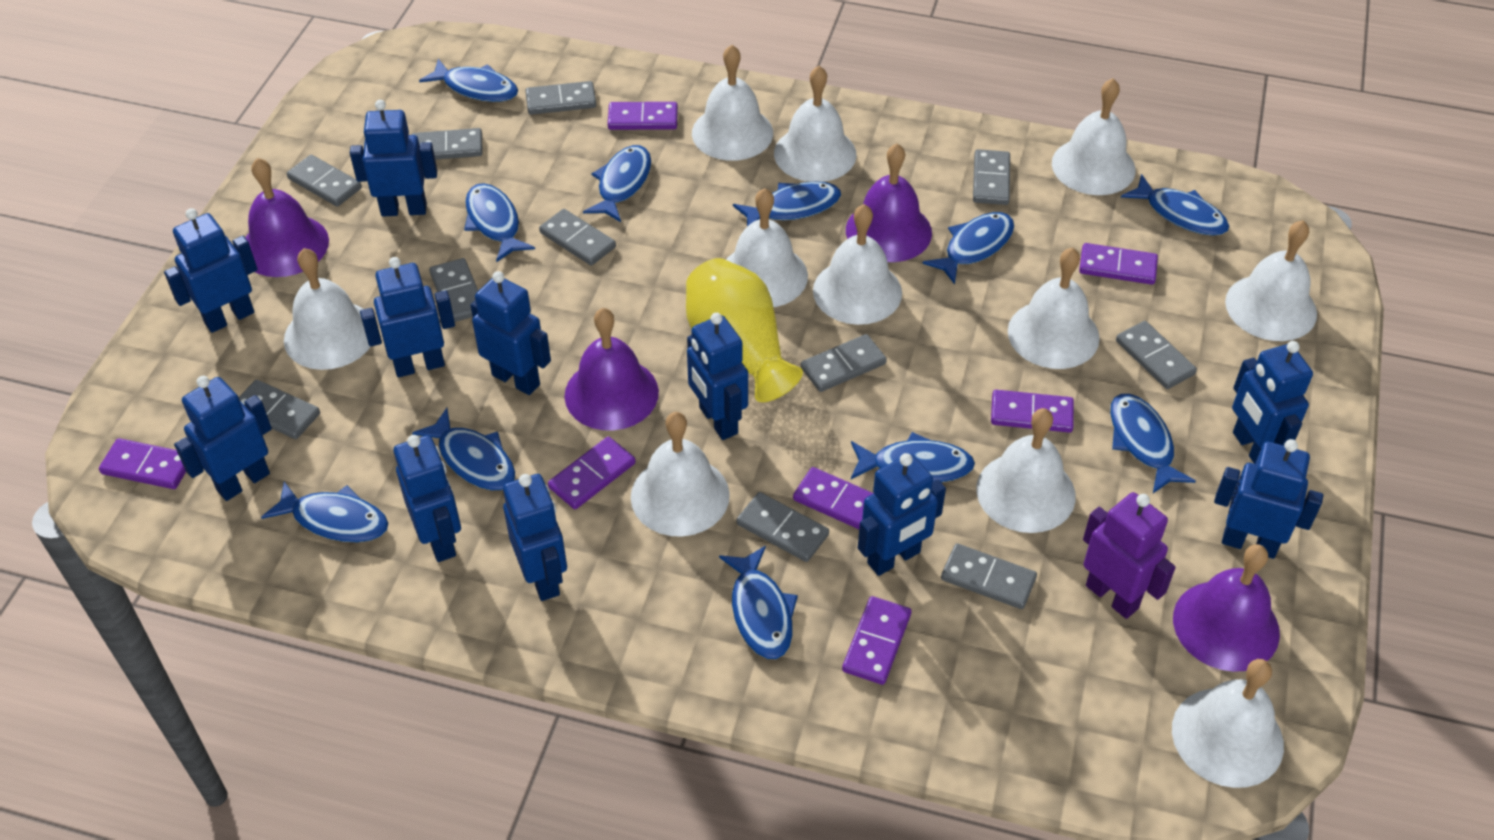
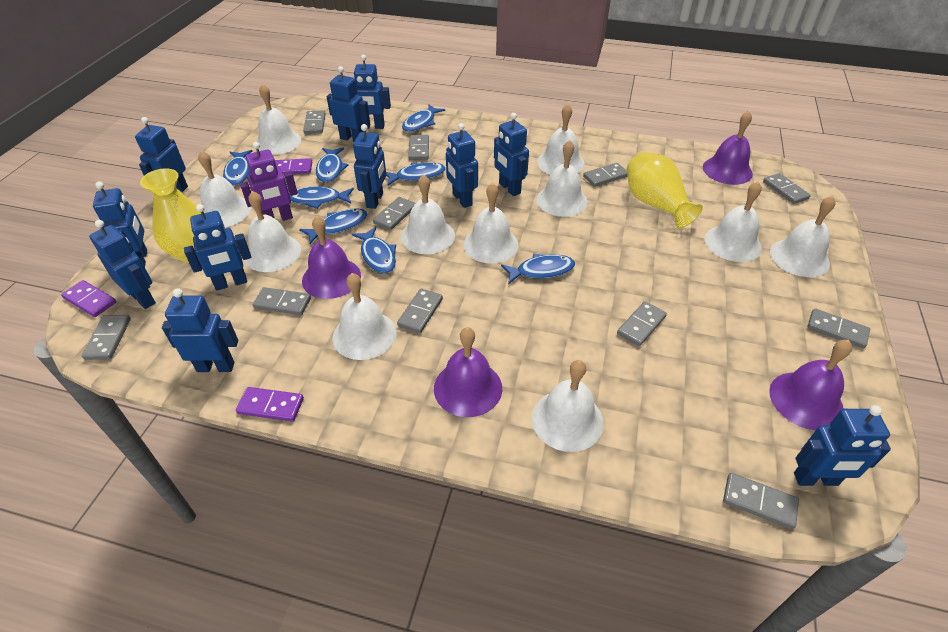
blue fish: [261,482,388,542] [412,408,515,490] [419,59,518,102] [464,183,535,262] [583,145,651,222] [719,546,798,659] [733,181,841,226] [851,432,975,482] [922,212,1014,285] [1110,394,1196,493] [1121,174,1229,236] = 11 -> [223,150,252,186] [289,187,354,209] [299,208,367,244] [316,147,349,183] [352,227,396,274] [386,162,446,185] [402,104,445,132] [501,253,575,284] = 8
purple domino: [99,438,186,489] [548,437,636,509] [608,102,678,130] [793,467,874,529] [842,596,911,685] [991,390,1074,433] [1079,243,1158,285] = 7 -> [61,280,116,317] [236,387,304,422] [275,158,312,175] = 3
yellow vase: [686,258,803,402] = 1 -> [140,168,201,263] [627,152,703,228] = 2

